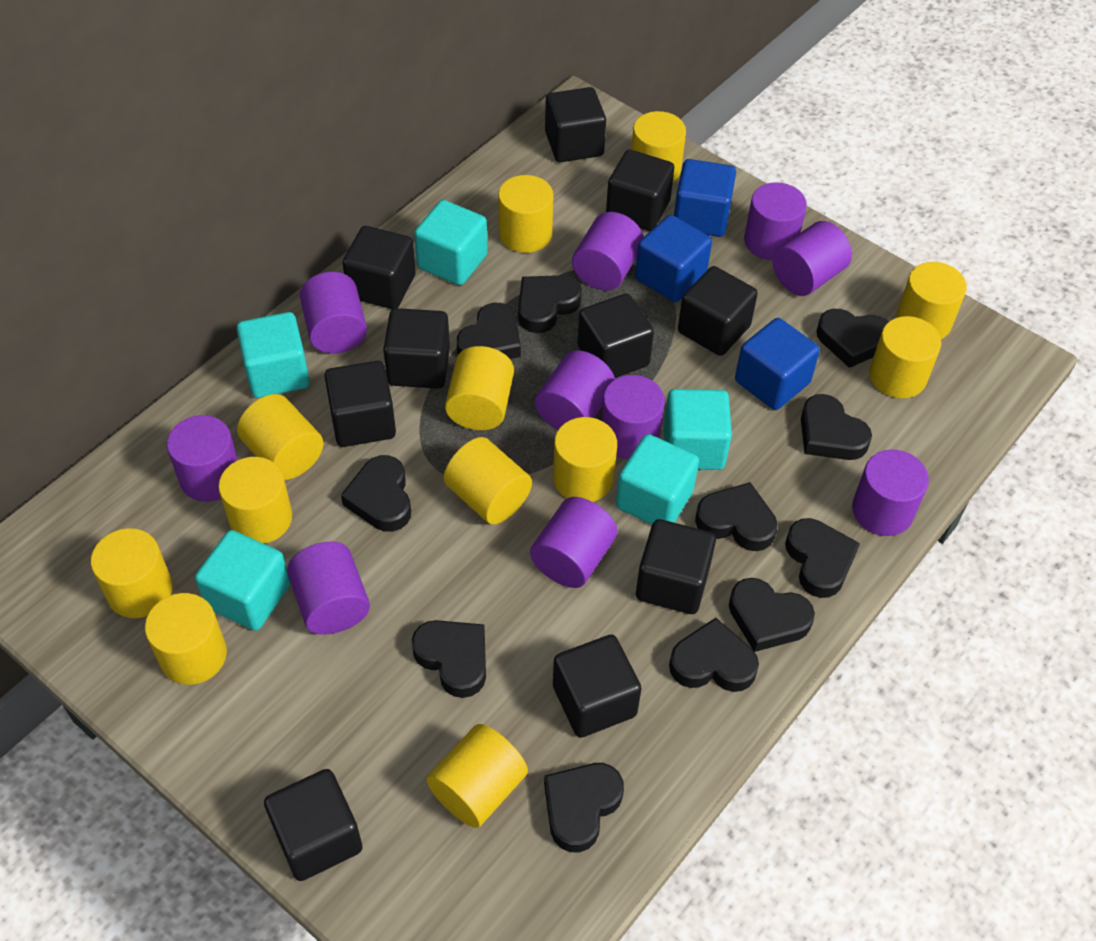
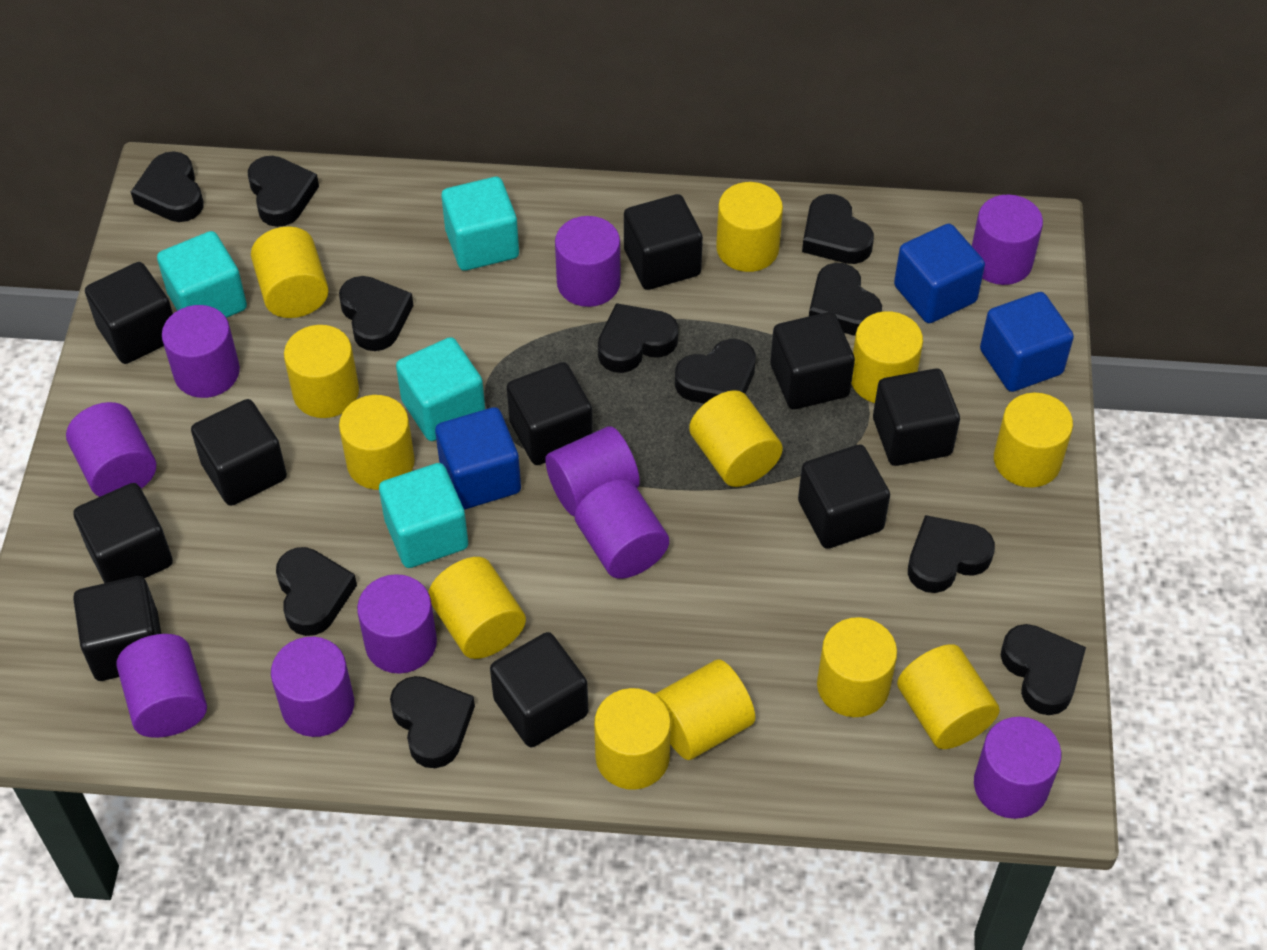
turquoise cube: [195,530,290,631] [237,312,310,398] [414,200,488,285] [616,434,699,524] [664,389,732,470] = 5 -> [157,231,247,318] [379,463,468,568] [396,337,485,441] [441,177,519,271] = 4

